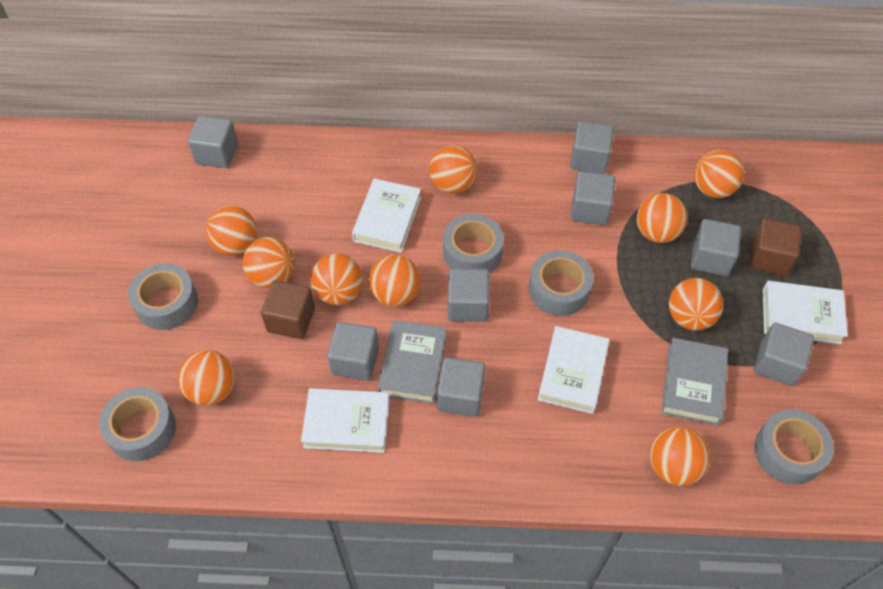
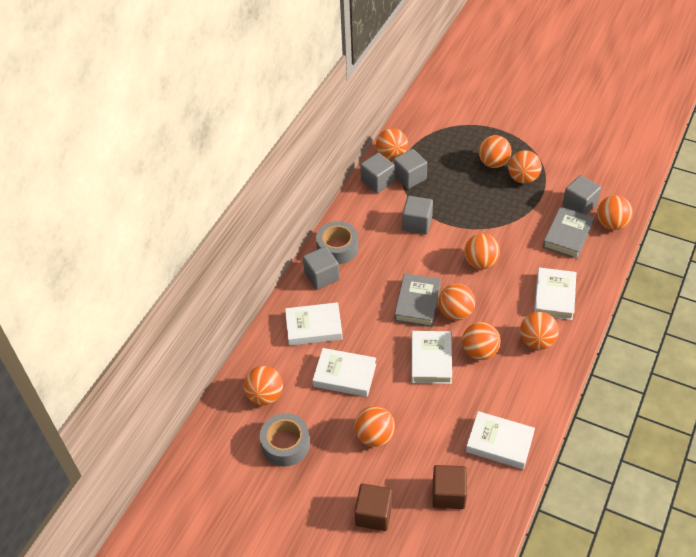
grey cube: [188,116,238,168] [327,322,379,381] [437,357,485,417] [448,268,489,322] [570,121,614,174] [571,171,615,225] [691,219,741,276] [754,323,814,386] = 8 -> [303,246,340,290] [360,153,395,193] [393,149,427,189] [402,196,433,234] [562,175,601,214] = 5
grey tape: [99,387,176,461] [128,263,198,330] [443,214,504,273] [529,250,593,316] [754,409,834,485] = 5 -> [260,413,310,467] [316,221,358,264] = 2
white book: [301,388,390,453] [352,179,421,253] [538,326,609,414] [763,281,848,344] = 4 -> [285,302,343,346] [313,348,376,397] [411,331,452,384] [466,411,535,469] [534,267,577,320] = 5

